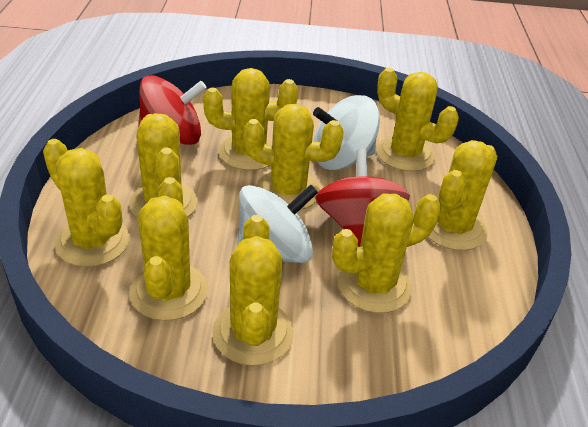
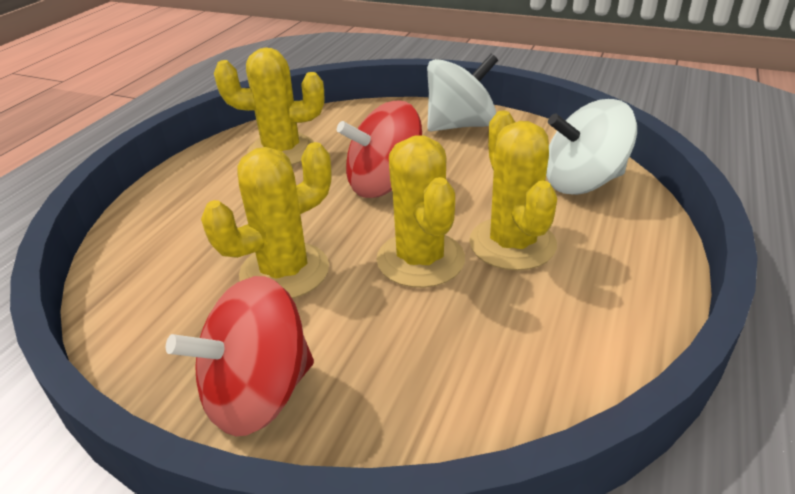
yellow cactus: [43,139,130,267] [129,113,198,218] [129,177,208,321] [203,68,298,171] [212,215,294,366] [243,104,344,210] [332,193,441,313] [376,68,459,171] [428,140,497,251] = 9 -> [201,142,332,299] [214,47,324,165] [376,135,465,288] [469,110,557,270] = 4

